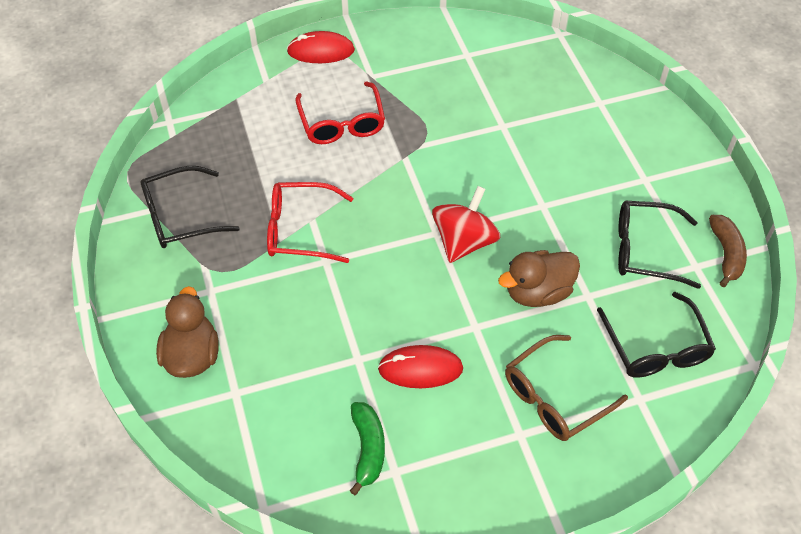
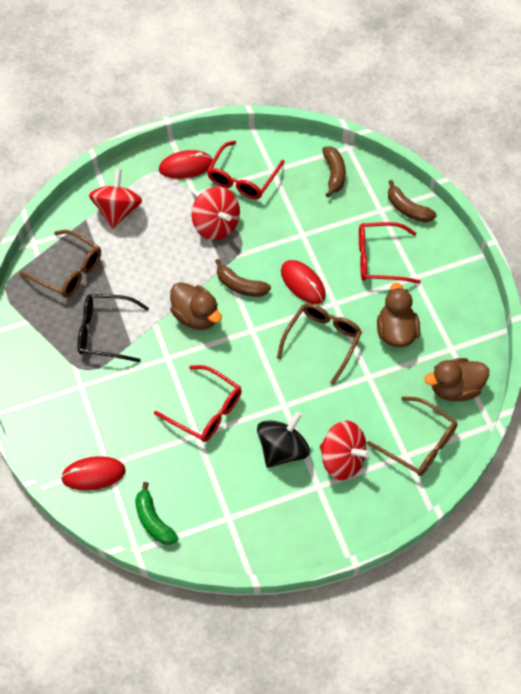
black glasses: [141,166,240,248] [597,292,716,378] [618,200,701,289] = 3 -> [78,294,149,362] = 1
black spinning top: none = 0 -> [257,411,310,468] = 1
brown banana: [709,215,747,287] = 1 -> [215,259,271,297] [322,146,346,198] [388,180,437,223] = 3
brown duck: [156,286,219,378] [498,250,580,307] = 2 -> [170,282,222,330] [377,283,420,347] [424,358,489,401] = 3
brown glasses: [505,335,628,441] = 1 -> [19,230,101,298] [277,303,362,385] [367,396,457,476] = 3
red glasses: [267,182,353,263] [295,81,385,144] = 2 -> [154,365,242,442] [207,141,285,199] [359,222,421,284] = 3
red mouse: [287,31,355,63] [378,345,463,388] = 2 -> [61,456,126,491] [159,150,213,179] [281,260,326,304] = 3
red spinning top: [432,186,500,263] = 1 -> [89,169,142,228] [191,187,240,240] [320,421,370,480] = 3

